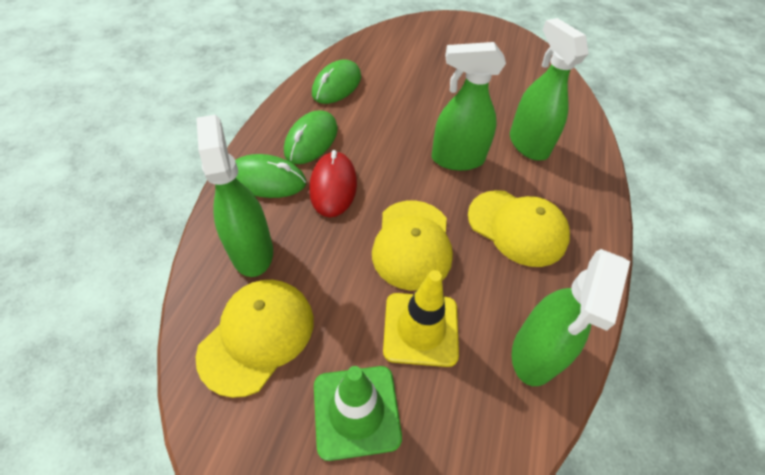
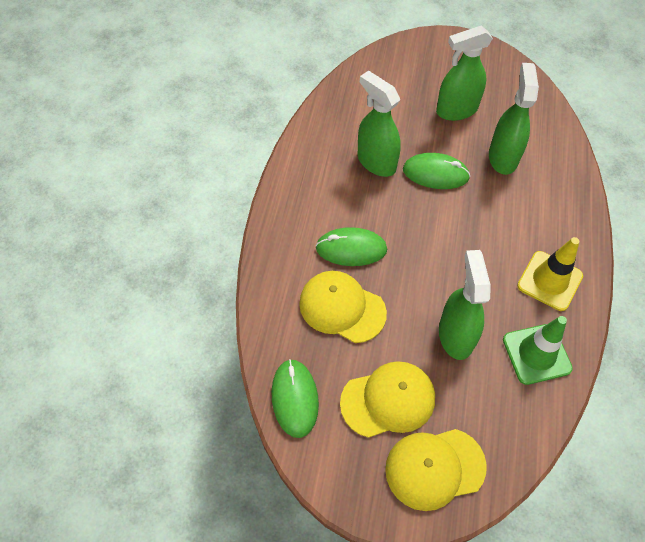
red mouse: [309,150,357,217] = 1 -> none = 0

